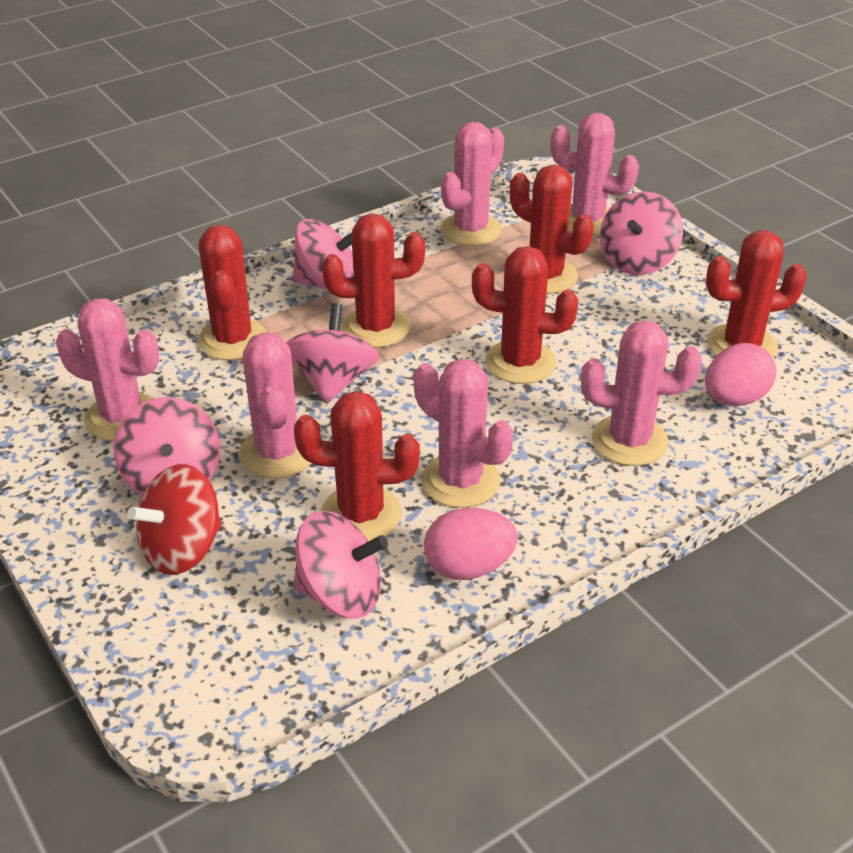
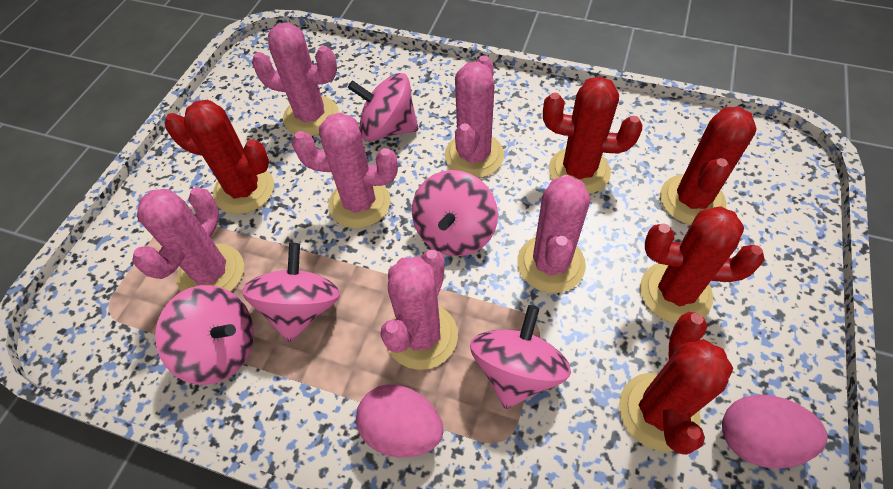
red cactus: [198,225,266,360] [294,391,420,541] [322,213,425,348] [472,246,578,384] [510,165,594,294] [706,230,807,358] = 6 -> [165,100,274,214] [543,76,642,194] [619,312,733,455] [640,206,764,324] [660,107,756,225] = 5
red spinning top: [127,464,222,575] = 1 -> none = 0

